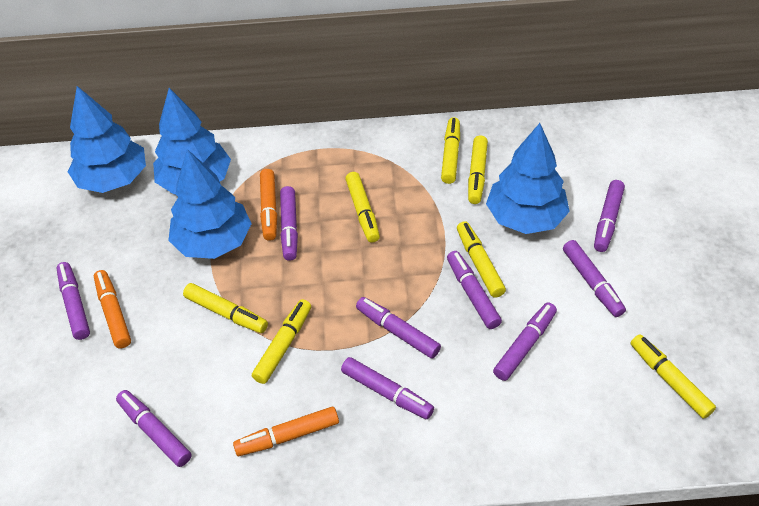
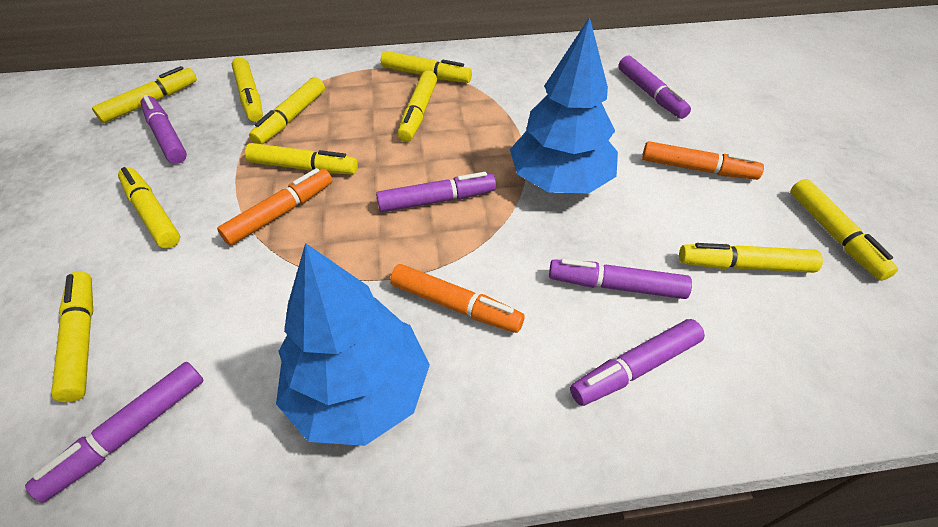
blue tree: [68,86,146,193] [153,88,231,194] [168,149,252,259] [486,123,570,234] = 4 -> [276,243,430,446] [510,17,618,193] = 2
purple marker: [56,262,90,340] [116,390,192,467] [280,186,298,261] [341,357,434,419] [356,297,441,359] [447,251,502,329] [493,302,557,381] [563,240,626,317] [594,180,625,252] = 9 -> [25,362,204,503] [140,95,187,164] [376,172,496,212] [549,259,692,299] [570,319,705,406] [618,56,691,119] = 6
yellow marker: [183,283,268,333] [252,299,311,384] [345,172,380,243] [441,117,460,184] [457,221,506,298] [468,135,488,204] [631,334,716,419] = 7 -> [51,271,93,402] [92,66,197,123] [118,167,180,248] [232,57,263,122] [245,143,358,175] [249,77,325,144] [381,51,472,83] [398,70,437,142] [679,243,823,273] [790,179,898,281] = 10

